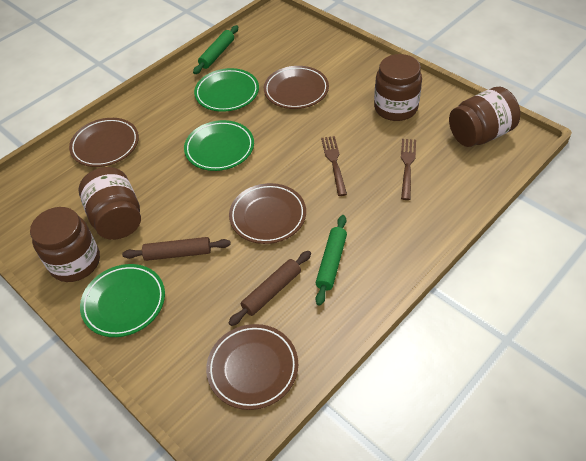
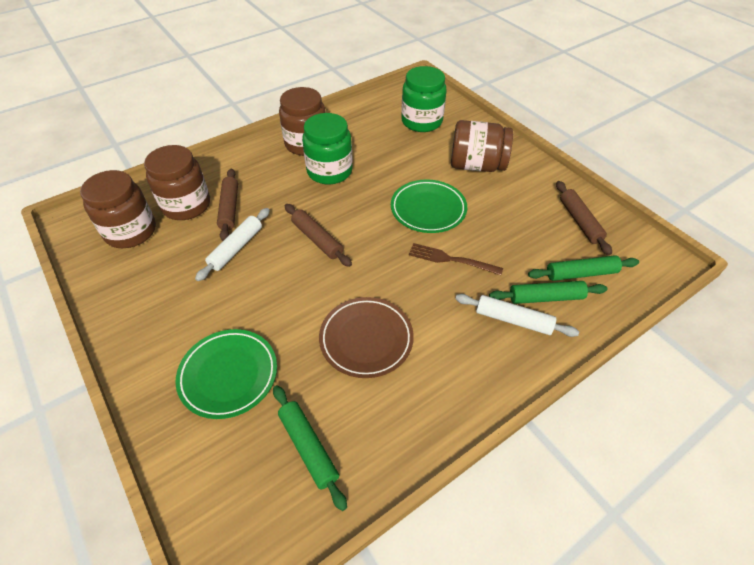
brown fork: [321,136,347,196] [401,139,416,200] = 2 -> [409,243,503,275] = 1
brown plate: [69,118,139,167] [206,324,298,410] [229,183,306,244] [264,66,329,109] = 4 -> [319,297,414,378] = 1
brown rolling pin: [122,237,231,261] [228,251,311,326] = 2 -> [217,169,238,241] [285,204,352,267] [556,181,612,255] = 3
green jar: none = 0 -> [302,113,353,184] [401,66,447,132] = 2
green plate: [80,264,165,337] [184,120,254,171] [194,68,259,112] = 3 -> [176,329,277,419] [391,179,467,233] = 2
green rolling pin: [193,25,238,74] [316,215,347,306] = 2 -> [273,385,347,511] [489,281,607,304] [528,255,639,281] = 3
white rolling pin: none = 0 -> [195,208,270,281] [455,294,579,337] = 2

